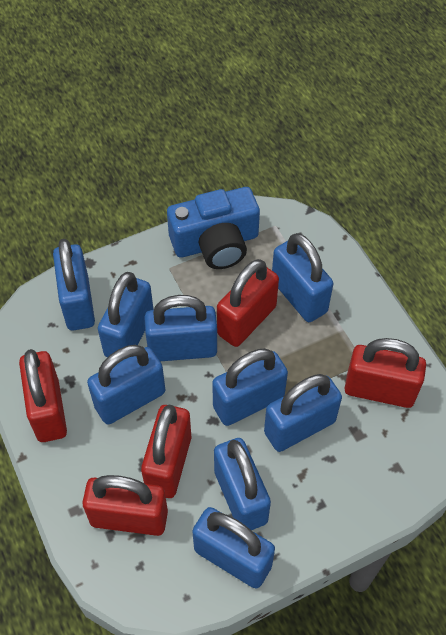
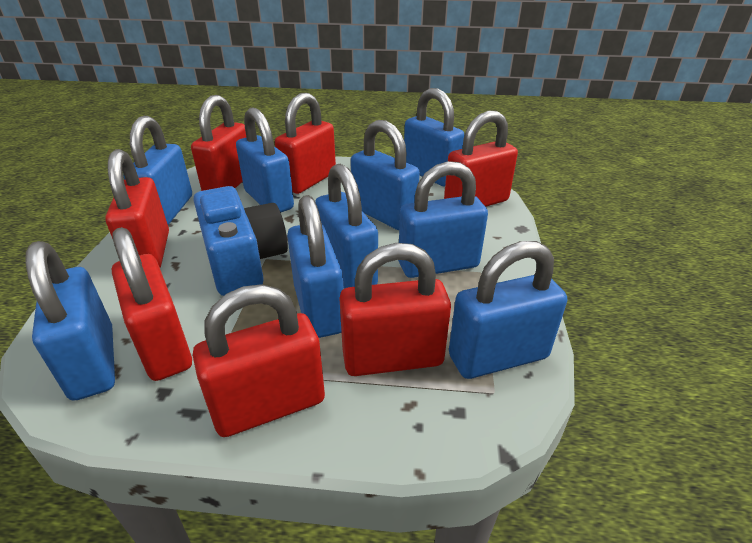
red padlock: [19,349,67,442] [82,475,168,536] [141,405,191,498] [217,259,279,347] [345,338,426,408] = 5 -> [105,149,169,268] [112,227,192,381] [191,95,246,191] [193,284,325,437] [275,93,336,194] [339,243,451,376] [444,110,518,207] = 7

